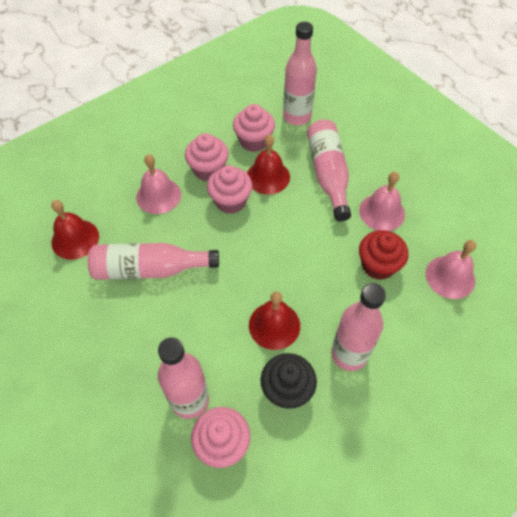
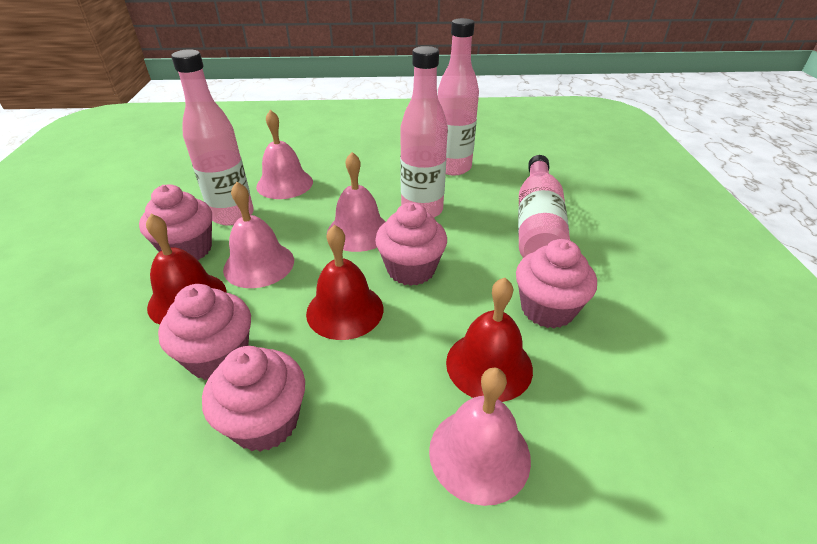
black cupcake: [260,353,317,409] = 1 -> none = 0
pink bell: [136,154,181,214] [359,172,405,231] [426,240,476,299] = 3 -> [223,182,294,288] [256,110,313,199] [327,152,386,252] [429,367,531,506] = 4
pink bottle: [88,243,219,280] [158,337,209,419] [283,22,317,125] [307,119,351,222] [331,283,386,371] = 5 -> [171,49,254,225] [400,46,448,217] [438,18,479,175] [518,155,570,258] = 4
pink cupcake: [185,133,229,181] [191,407,250,468] [207,165,253,214] [233,104,275,152] = 4 -> [139,184,212,260] [158,284,251,380] [202,346,305,452] [375,202,447,286] [516,239,597,328] = 5
red cupcake: [359,230,408,280] = 1 -> none = 0

